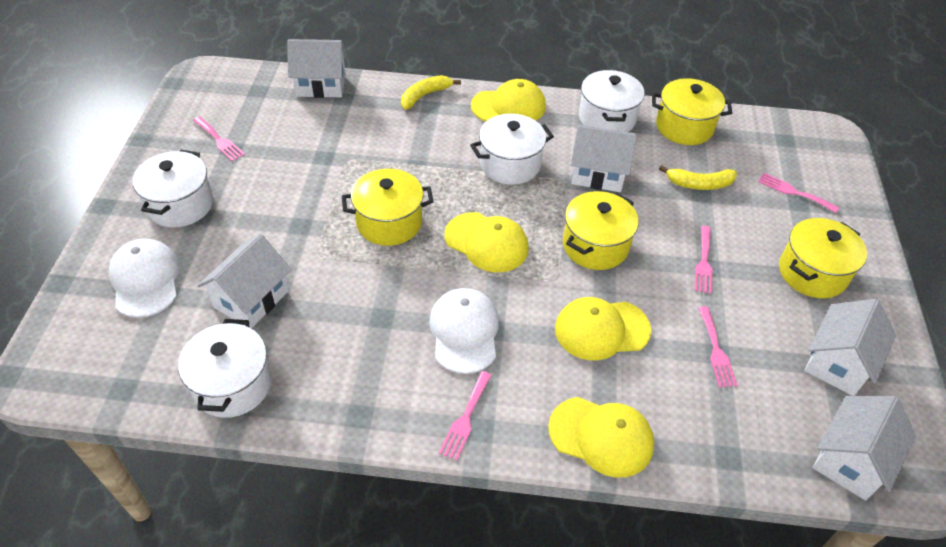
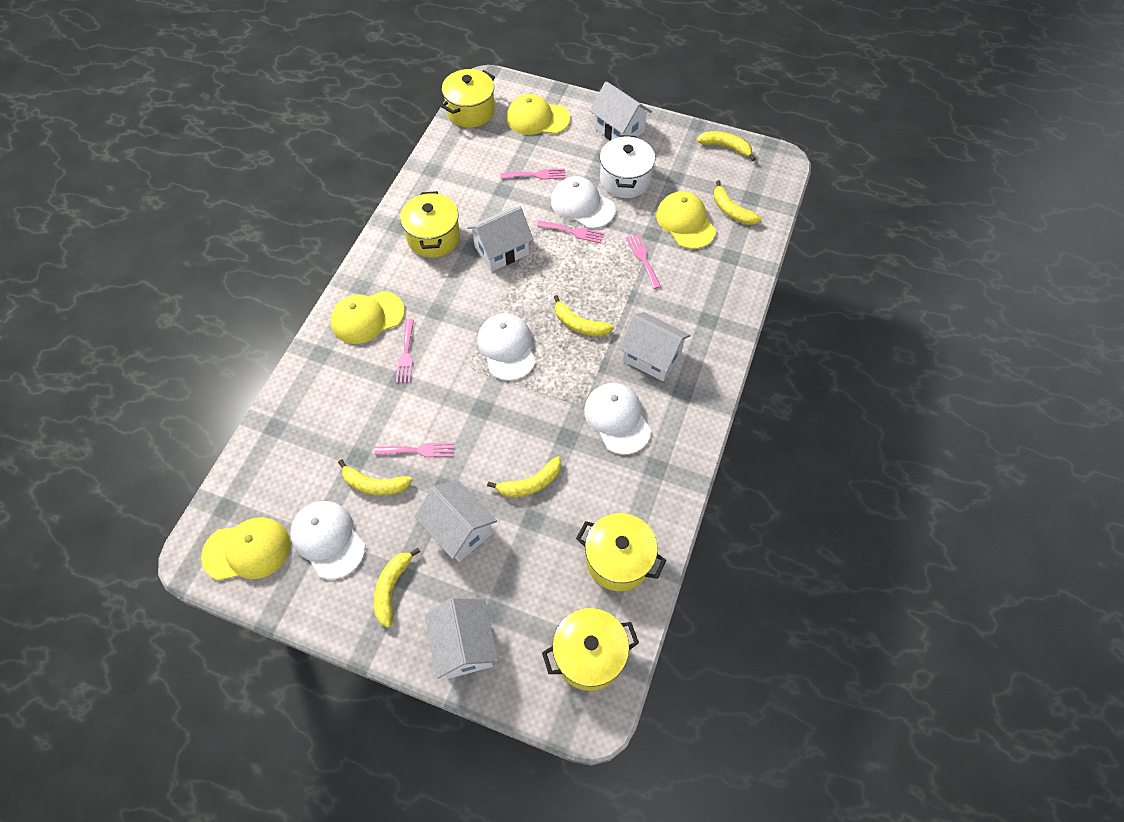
white cap: [108,239,180,318] [429,288,499,374] = 2 -> [290,501,365,579] [477,313,536,381] [551,176,615,229] [584,383,651,455] = 4
white pot: [133,150,213,228] [178,319,272,418] [470,114,554,185] [579,70,645,132] = 4 -> [600,135,655,198] = 1
yellow banana: [401,75,461,110] [659,165,737,190] = 2 -> [338,460,412,496] [374,548,420,628] [487,456,561,497] [554,295,614,336] [697,131,756,161] [714,180,762,225] = 6

